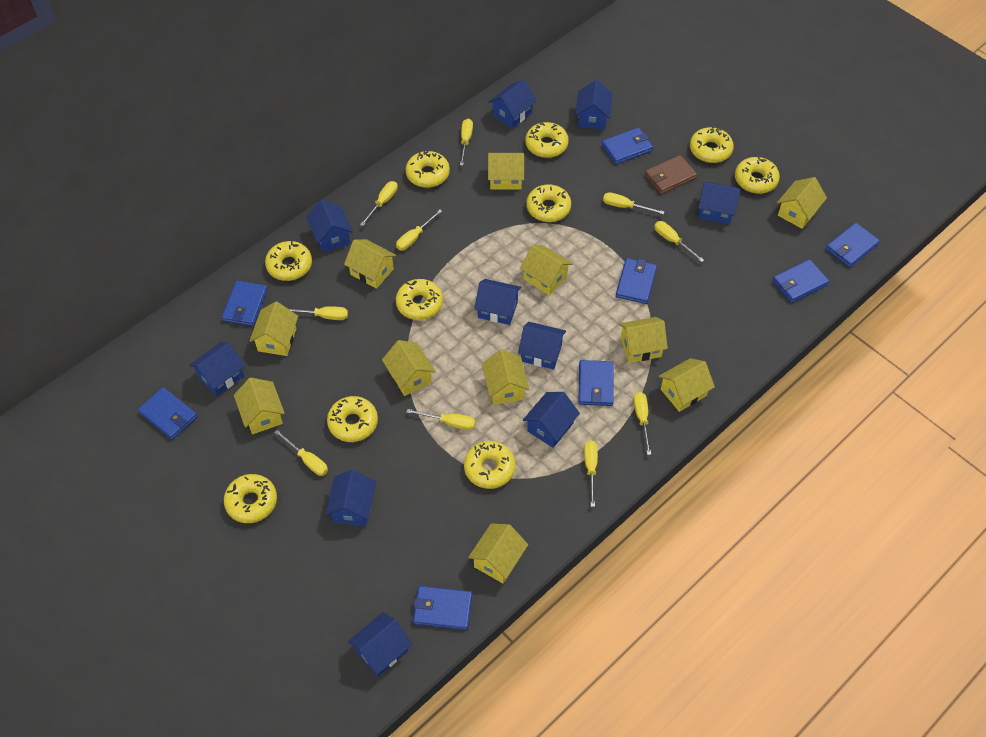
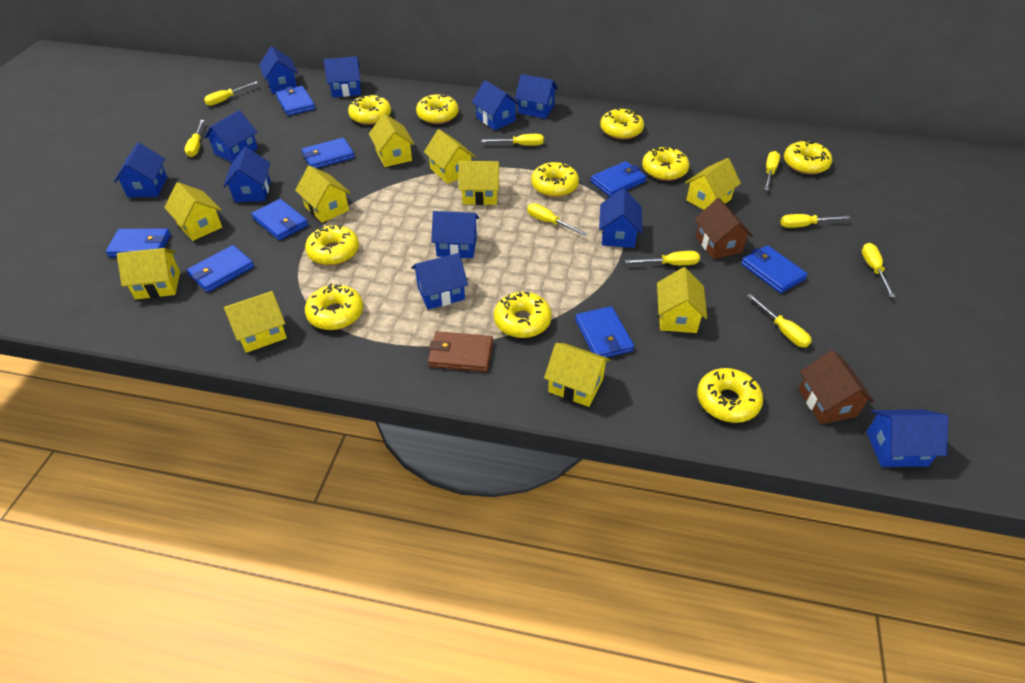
blue house: [189,342,245,396] [306,200,353,253] [326,469,376,526] [348,612,412,677] [474,279,521,325] [489,79,537,129] [518,322,566,370] [523,392,580,448] [575,80,613,129] [698,181,741,224] = 10 -> [114,143,167,197] [204,110,258,162] [223,147,271,202] [259,46,298,94] [324,56,361,97] [411,253,468,310] [431,211,479,258] [472,80,520,130] [515,74,558,119] [599,189,642,248] [867,410,948,467] = 11
brown house: none = 0 -> [695,198,753,259] [799,350,874,424] = 2
yellow house: [234,378,285,434] [250,302,298,356] [344,239,397,289] [382,340,436,396] [468,523,528,583] [482,349,530,405] [488,153,524,190] [520,245,572,295] [619,317,668,363] [658,358,715,412] [777,177,827,229] = 11 -> [117,248,180,299] [164,182,222,241] [224,291,287,353] [295,166,351,223] [369,113,415,167] [424,129,476,184] [459,161,500,205] [544,343,610,407] [657,267,707,333] [685,158,741,210] = 10
yellow screwdriver: [274,430,328,476] [289,306,348,320] [360,181,398,226] [396,209,442,250] [406,409,475,430] [460,119,473,166] [584,440,598,507] [603,192,665,214] [634,392,651,455] [654,221,704,262] = 10 -> [185,120,204,157] [204,82,258,106] [482,134,544,146] [527,203,587,236] [625,251,700,265] [747,294,812,347] [764,151,780,190] [780,214,850,228] [862,243,895,297] = 9

